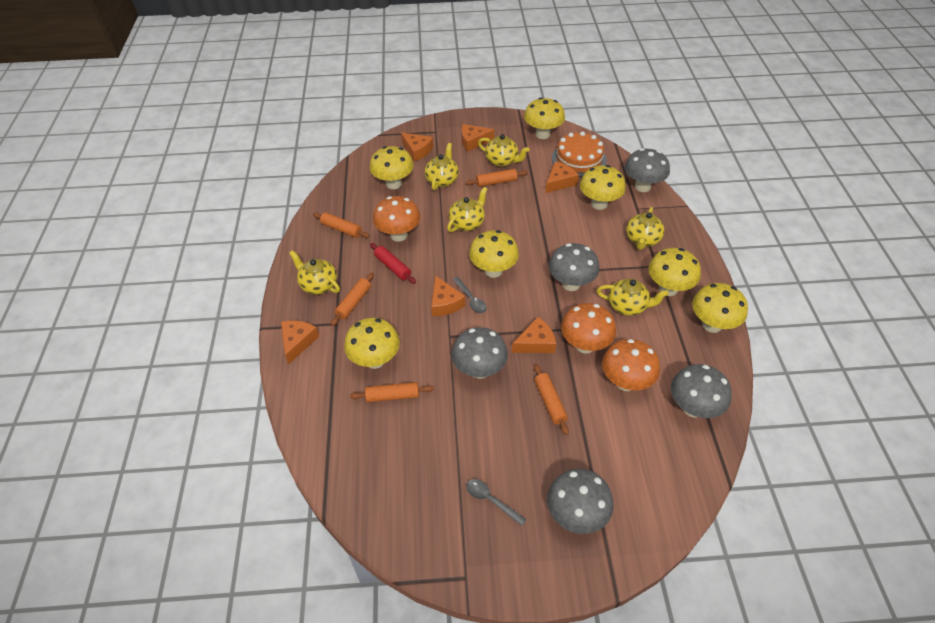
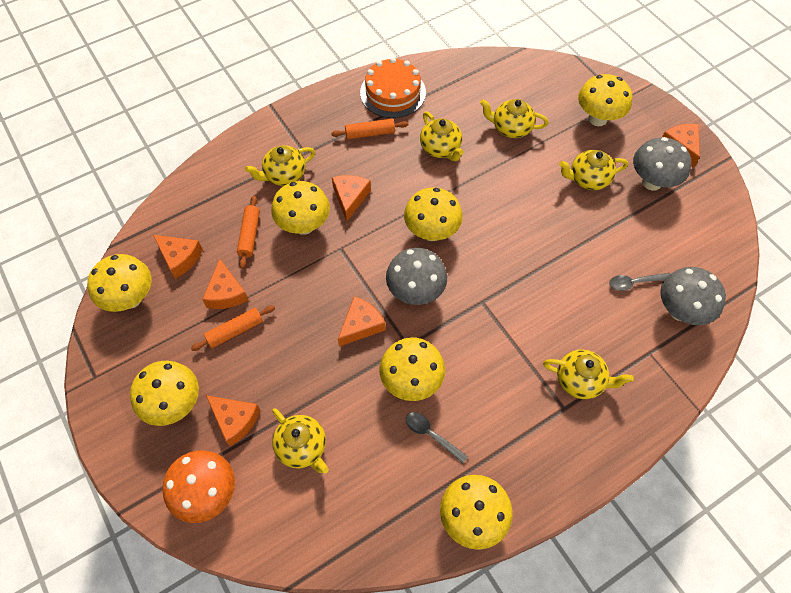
grey mushroom: [452,327,508,379] [547,468,613,534] [549,243,600,291] [625,148,670,192] [671,364,732,418] = 5 -> [386,248,447,305] [633,137,691,191] [660,267,726,325] = 3
orange mushroom: [373,196,420,242] [561,303,616,354] [602,339,660,391] = 3 -> [162,450,235,523] = 1
orange rolling pin: [313,212,370,238] [331,273,374,326] [350,382,434,402] [465,169,528,187] [534,364,569,435] = 5 -> [191,305,275,351] [237,196,260,269] [331,119,409,139] = 3
red rolling pin: [370,243,416,284] = 1 -> none = 0

